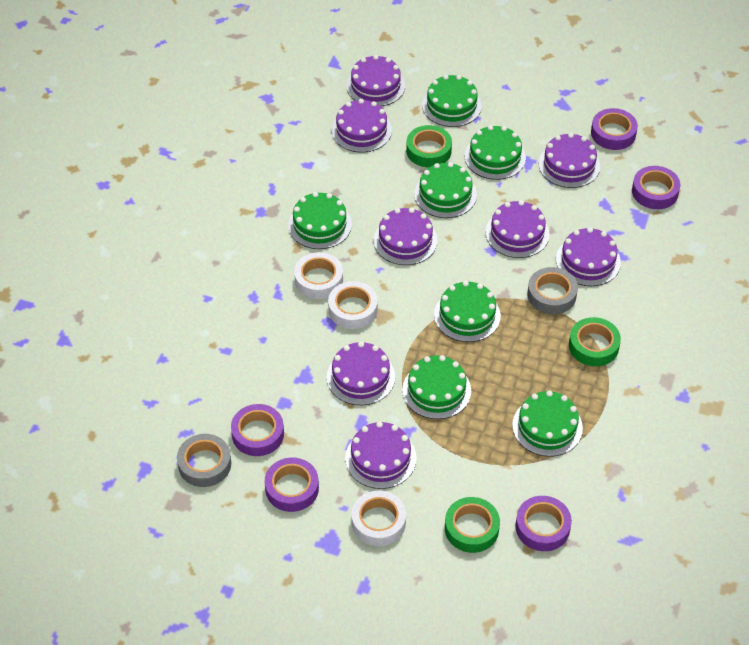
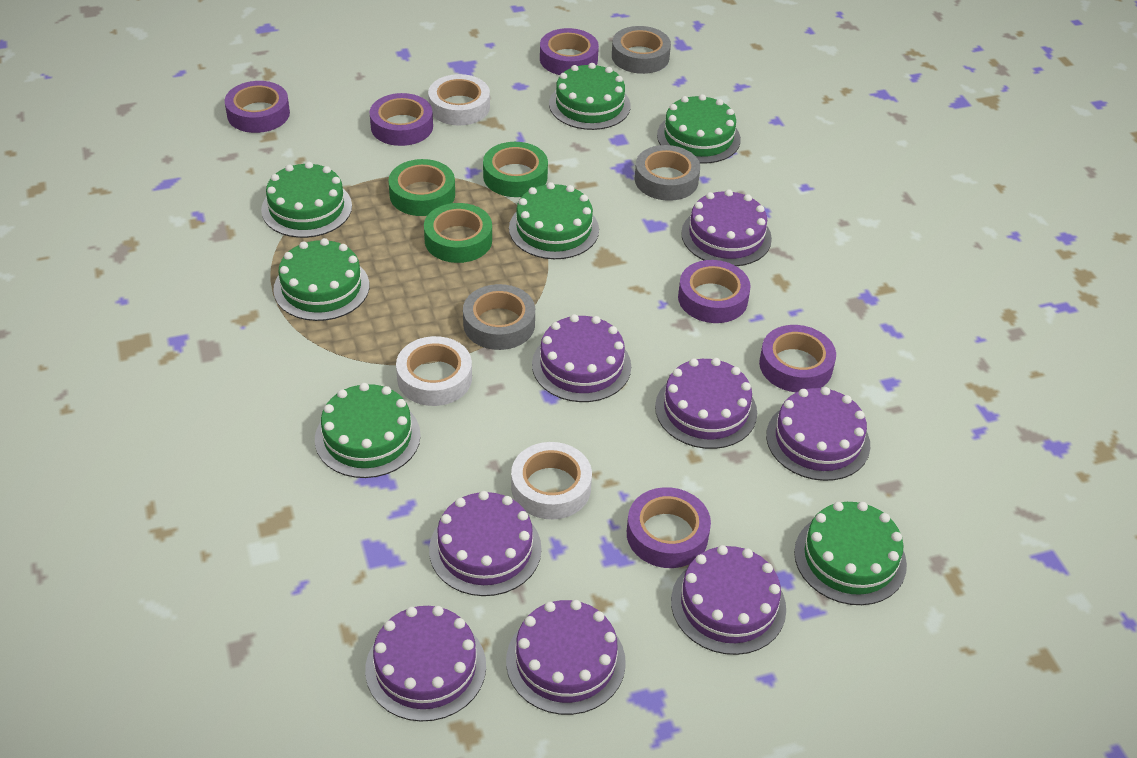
grey tape: [177,434,231,487] [527,267,578,314] = 2 -> [463,284,535,350] [612,26,671,74] [635,145,700,201] = 3
purple tape: [231,404,284,456] [265,457,319,512] [515,496,572,551] [591,108,638,150] [632,166,681,209] = 5 -> [225,81,290,133] [370,93,433,146] [540,28,599,75] [627,487,711,568] [678,260,751,323] [759,325,836,392] = 6

